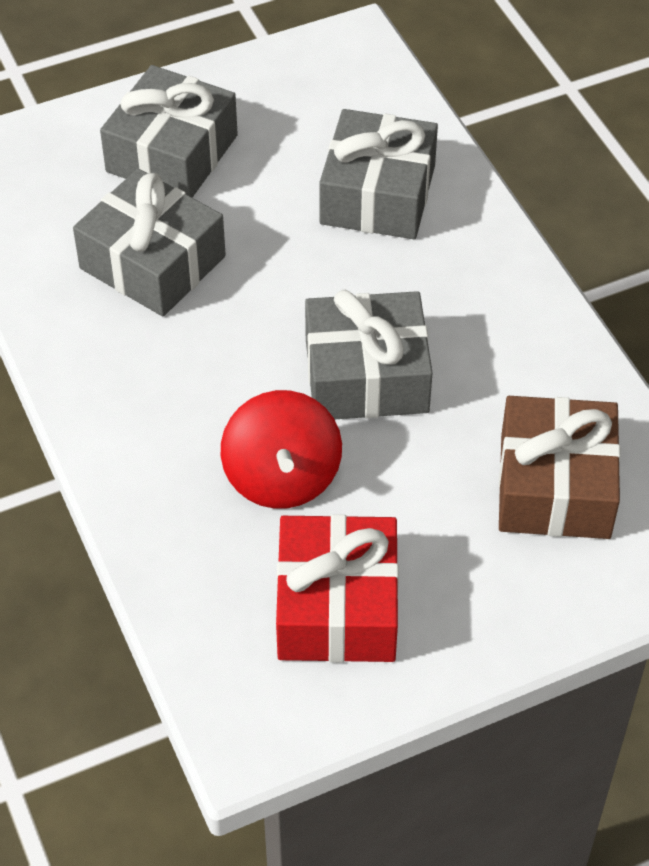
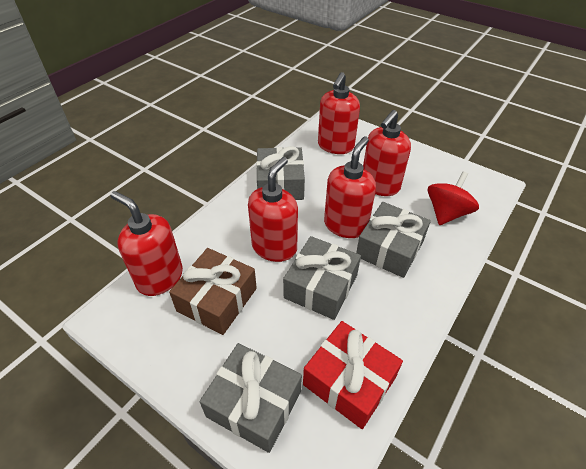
red soap dispenser: none = 0 -> [111,191,183,296] [248,157,298,262] [318,72,360,154] [324,137,376,238] [363,110,411,196] = 5

